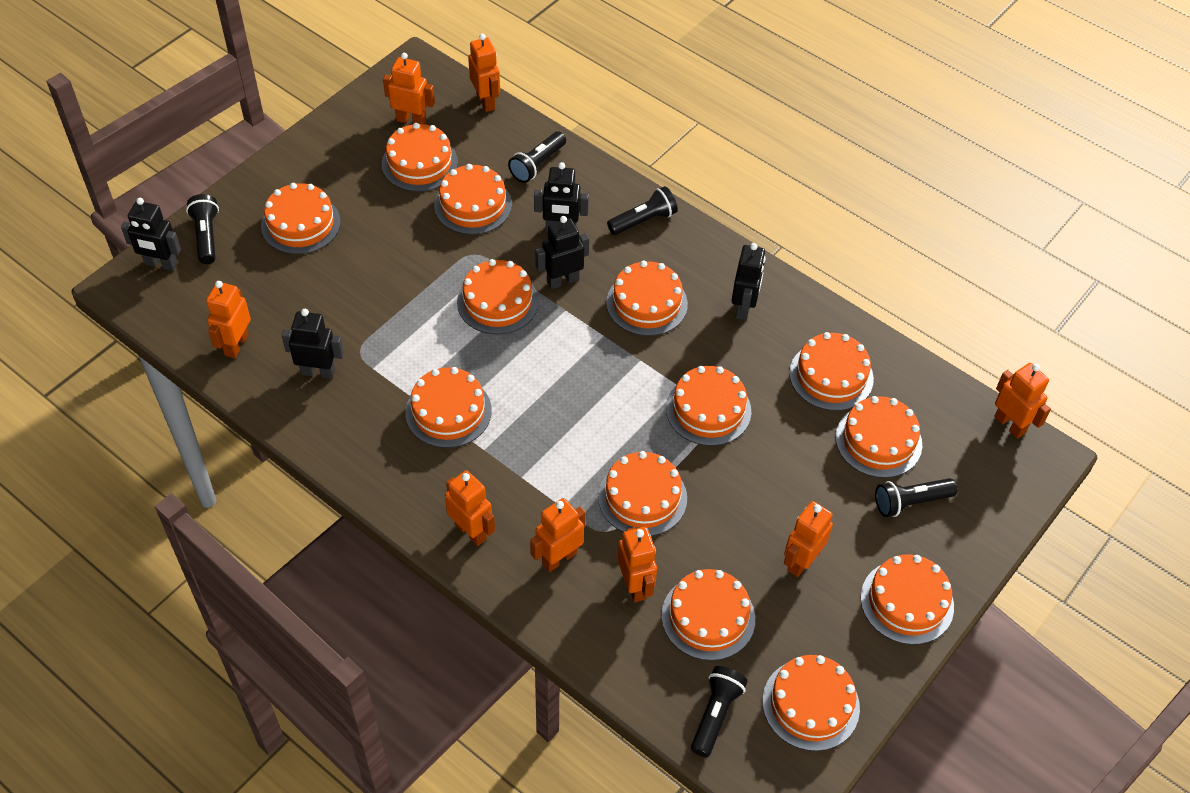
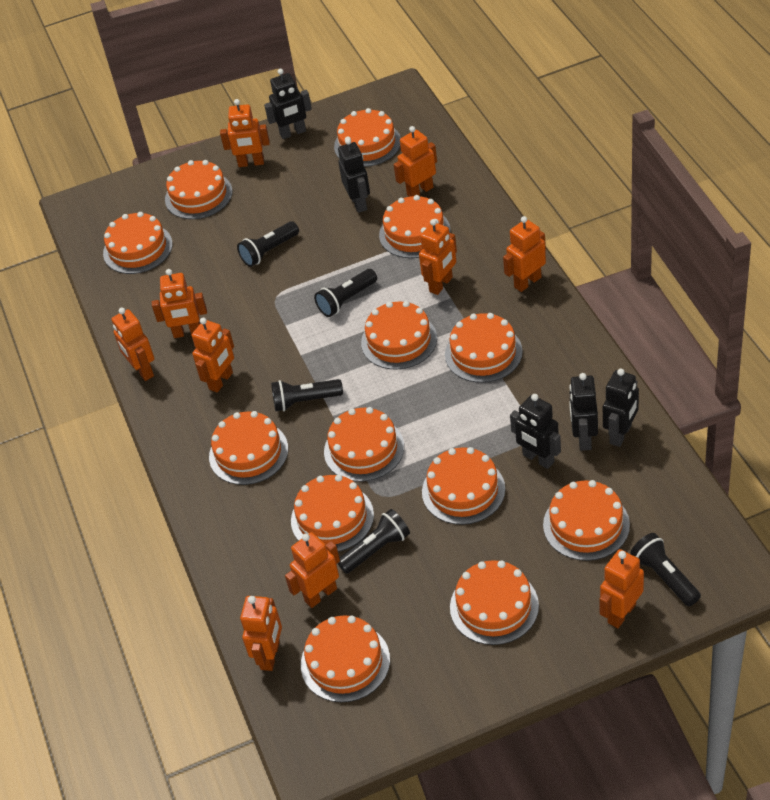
orange robot: [206,281,251,358] [383,53,435,124] [445,470,495,546] [468,34,500,112] [530,498,586,572] [617,527,657,602] [784,501,833,577] [994,363,1051,439] = 8 -> [111,308,154,381] [152,269,207,338] [192,318,234,393] [220,99,270,167] [240,596,282,671] [285,532,340,608] [394,126,437,197] [419,219,457,295] [503,216,546,292] [599,549,644,628] = 10

